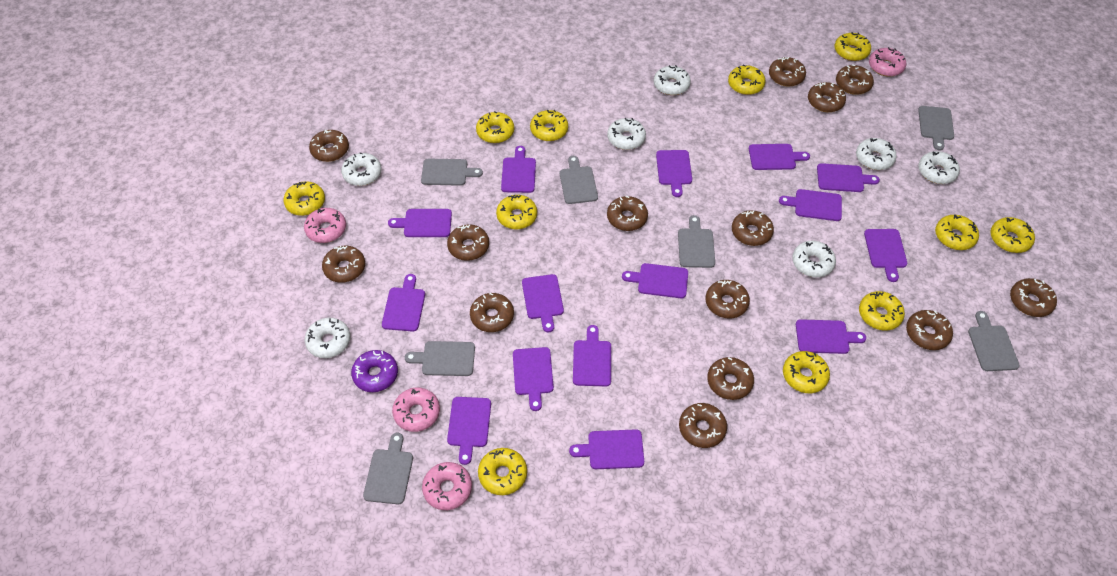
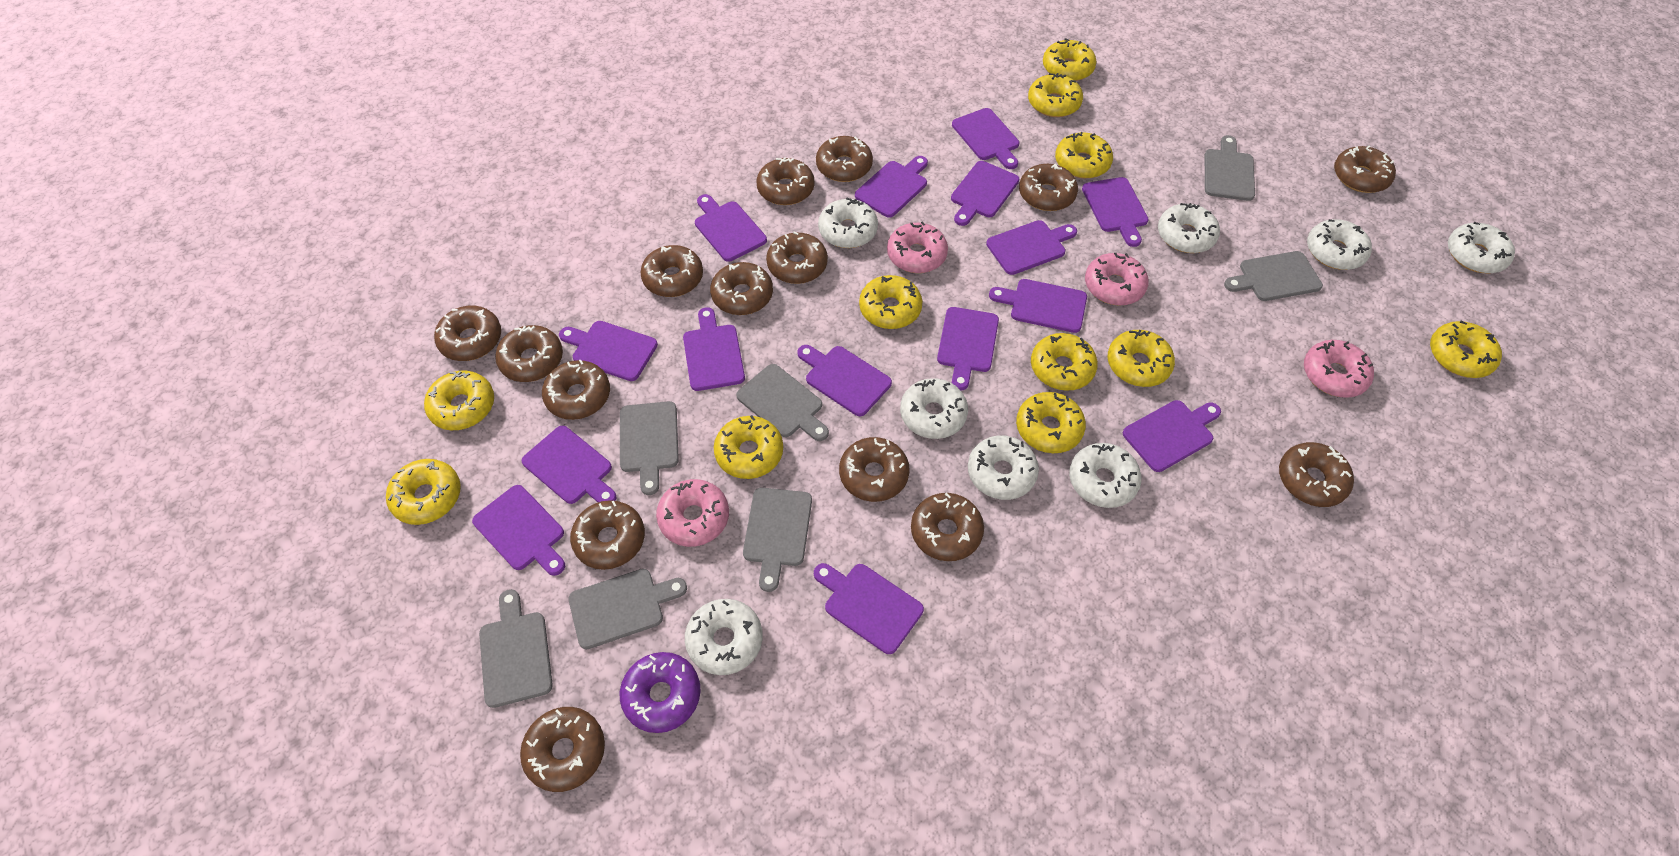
brown donut: [309,130,349,162] [322,246,365,283] [447,224,489,261] [470,293,514,332] [607,196,648,231] [679,403,727,448] [705,280,750,318] [707,357,754,400] [732,210,774,246] [769,57,806,86] [808,82,846,112] [836,64,874,95] [906,310,953,350] [1010,278,1057,317] = 14 -> [434,306,501,361] [495,325,563,382] [520,707,605,792] [542,359,610,420] [570,500,645,570] [640,245,703,297] [710,262,773,315] [757,157,814,205] [766,232,828,284] [816,136,873,182] [839,437,910,502] [911,492,984,561] [1019,164,1078,211] [1279,442,1354,507] [1334,146,1396,193] = 15
white donut: [305,317,350,358] [341,152,382,186] [607,118,646,150] [654,65,691,95] [792,241,836,277] [856,138,897,170] [918,151,960,184] = 7 -> [685,599,763,675] [818,198,878,248] [900,378,968,439] [968,435,1039,500] [1069,443,1142,508] [1158,203,1220,253] [1307,219,1372,270] [1448,222,1515,273] = 8

